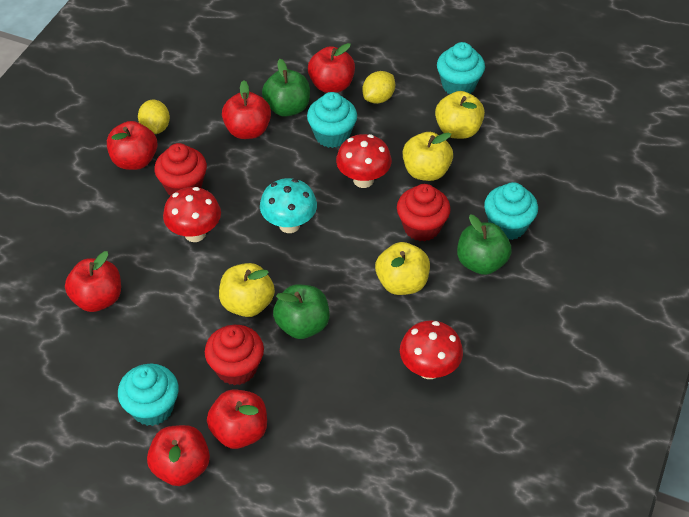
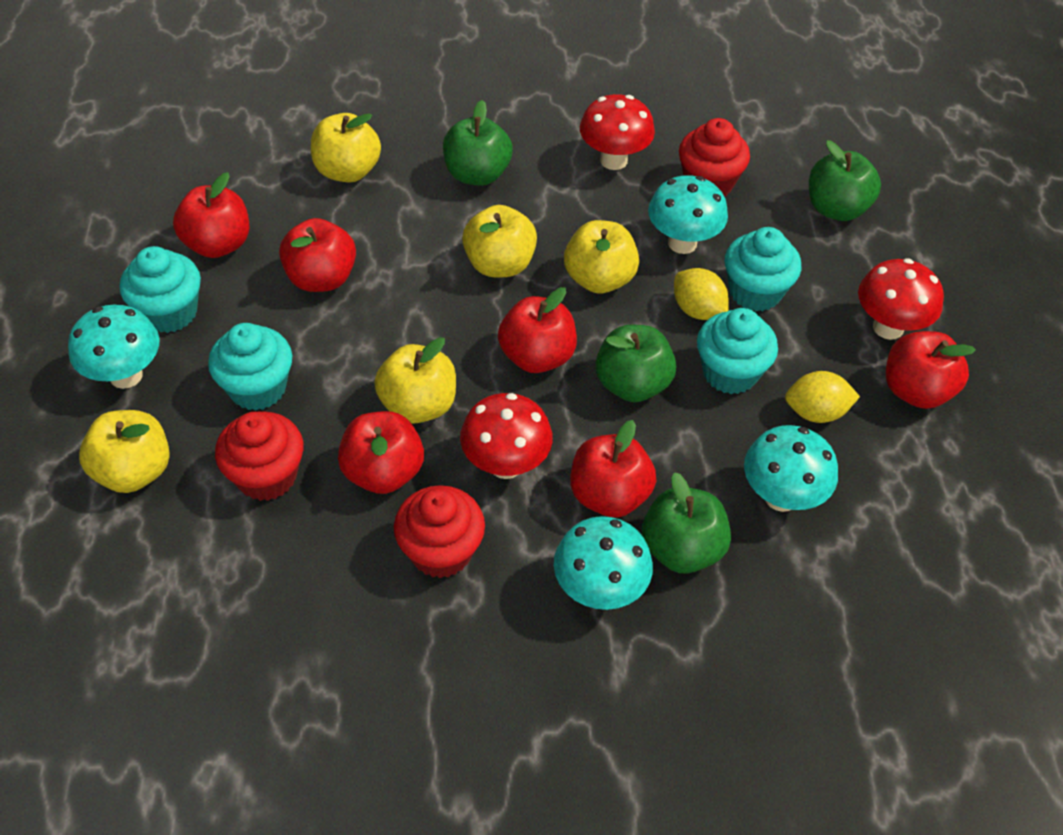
green apple: [262,59,310,117] [273,284,330,339] [457,215,512,275] = 3 -> [443,100,513,186] [595,325,676,402] [642,472,731,573] [809,140,881,221] = 4
turquoise mushroom: [260,178,317,233] = 1 -> [68,305,159,389] [554,516,653,610] [648,175,728,254] [744,425,838,512] = 4
yellow apple: [219,263,275,317] [375,242,430,295] [403,132,453,181] [435,91,485,139] = 4 -> [79,410,170,493] [311,113,381,183] [374,337,456,424] [462,205,537,277] [564,220,639,294] = 5

